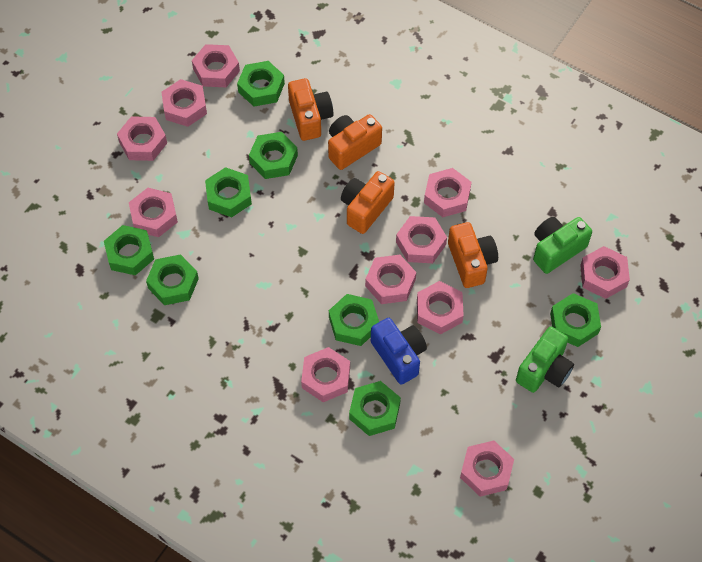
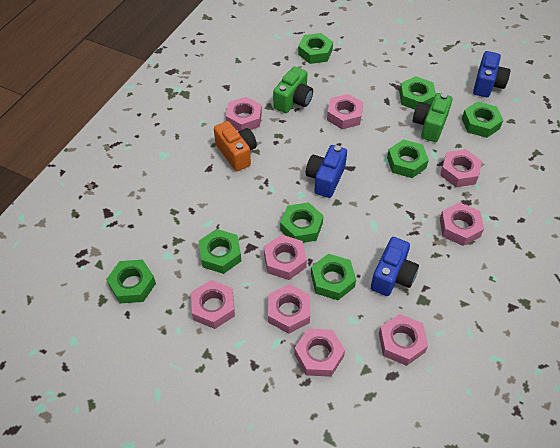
blue camera: [371,318,427,385] = 1 -> [306,145,347,198] [371,237,419,296] [473,51,510,97] = 3
orange camera: [288,78,334,141] [328,114,382,170] [341,171,395,234] [448,222,498,288] = 4 -> [214,121,257,171] = 1
pink nut: [117,116,167,161] [129,188,178,237] [161,79,207,127] [192,44,240,87] [301,347,350,402] [365,255,416,304] [396,216,447,263] [417,281,464,335] [424,168,472,217] [460,441,514,497] [580,246,630,299] = 11 -> [191,280,235,329] [226,97,262,131] [264,235,307,280] [268,284,310,334] [294,329,345,377] [327,94,363,129] [379,314,428,366] [440,149,482,187] [440,202,484,246] = 9

